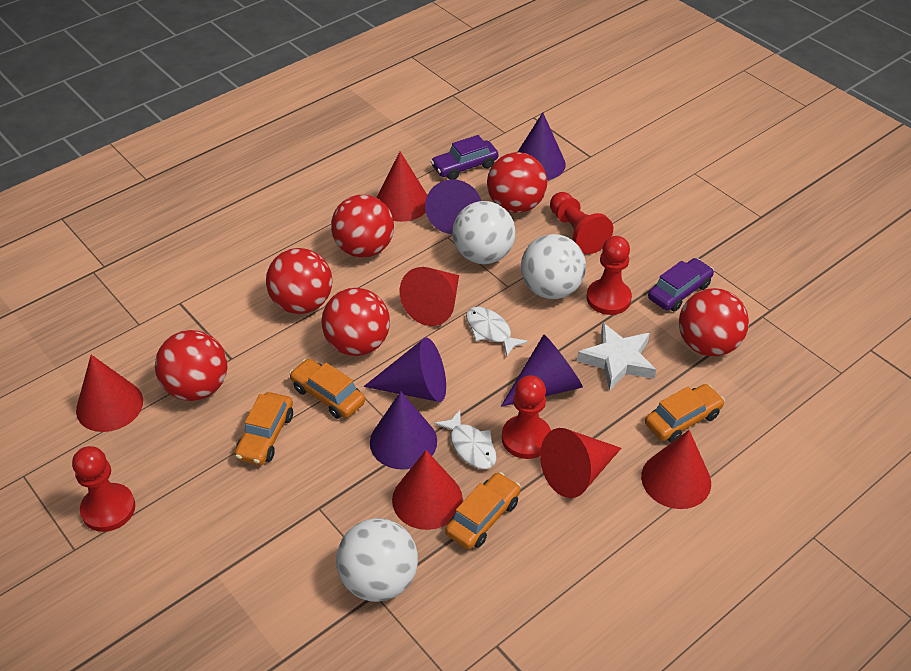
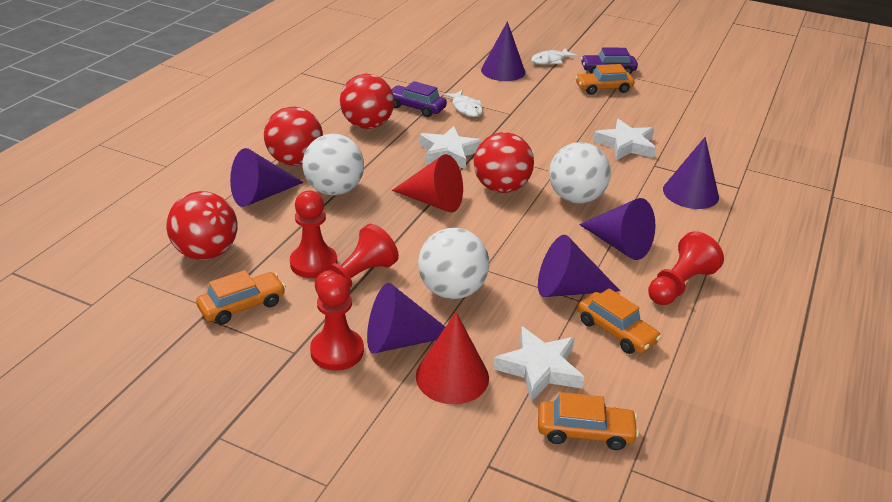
purple cone: [364,338,446,402] [370,391,437,470] [425,179,481,234] [501,334,583,407] [518,112,566,180] = 5 -> [230,148,304,207] [367,283,445,354] [481,21,525,81] [538,235,620,297] [579,198,655,260] [663,137,719,209] = 6
red ball: [155,330,227,401] [266,248,332,314] [321,288,390,356] [331,195,394,258] [487,152,547,213] [679,288,749,356] = 6 -> [166,191,238,260] [264,107,323,166] [340,74,394,129] [474,132,534,193] = 4
red cone: [76,355,143,432] [376,151,427,222] [392,450,463,530] [400,267,459,326] [540,428,621,498] [641,430,711,509] = 6 -> [392,154,463,213] [416,312,489,404] = 2
white star: [577,323,656,391] = 1 -> [419,126,483,169] [493,326,584,402] [593,119,656,160] = 3

